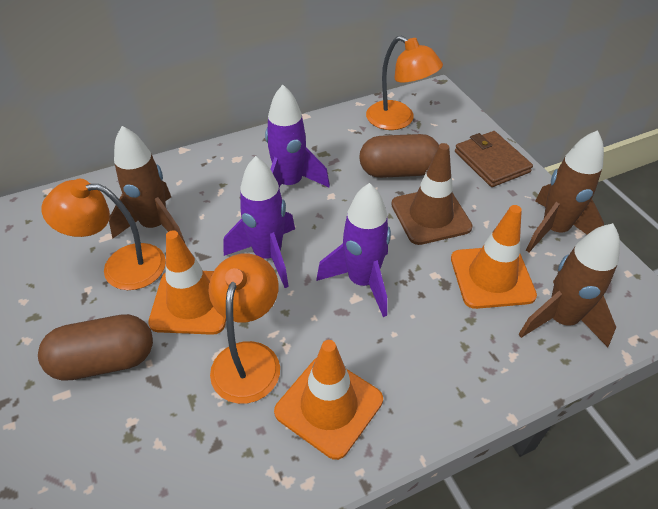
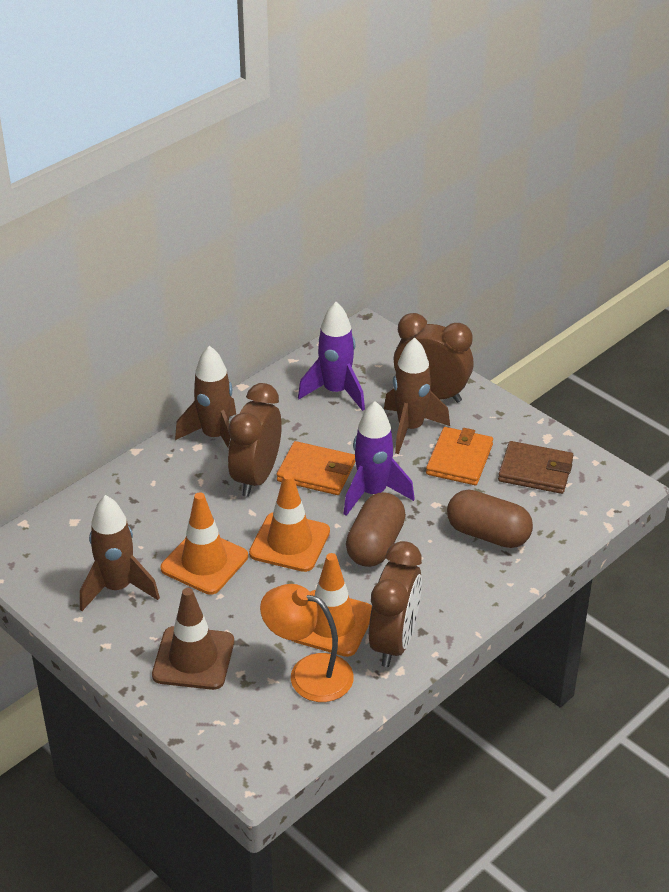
brown clock: none = 0 -> [228,383,282,497] [369,541,422,667] [394,313,474,403] = 3
orange lamp: [41,179,166,290] [209,253,280,404] [366,36,443,130] = 3 -> [260,584,354,702] = 1
orange wallet: none = 0 -> [277,441,355,495] [426,427,493,485] = 2
purple rocket: [223,156,295,288] [265,85,330,188] [316,183,391,317] = 3 -> [298,302,365,411] [344,401,415,516] = 2

